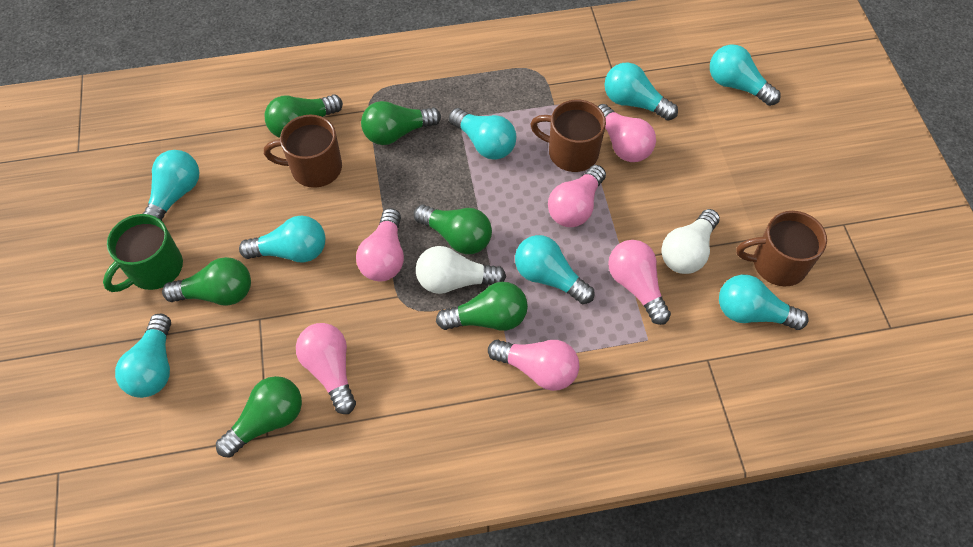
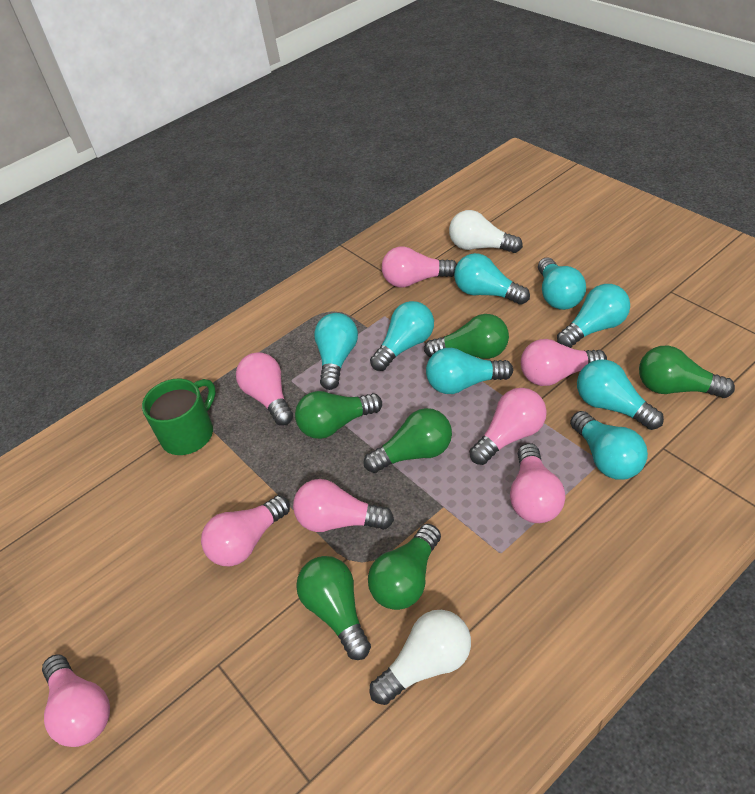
brown mug: [264,115,342,188] [530,100,606,172] [736,211,827,286] = 3 -> none = 0
pink light bulb: [296,323,356,414] [356,208,404,281] [488,340,579,391] [548,165,606,227] [598,104,656,162] [608,240,671,325] = 6 -> [42,654,110,747] [201,495,290,566] [236,352,293,426] [293,479,394,532] [382,247,457,288] [469,388,547,465] [510,443,566,523] [521,339,607,386] = 8

